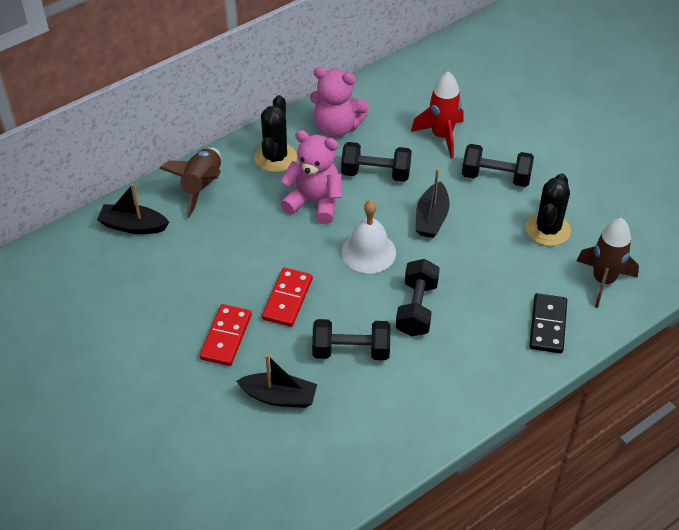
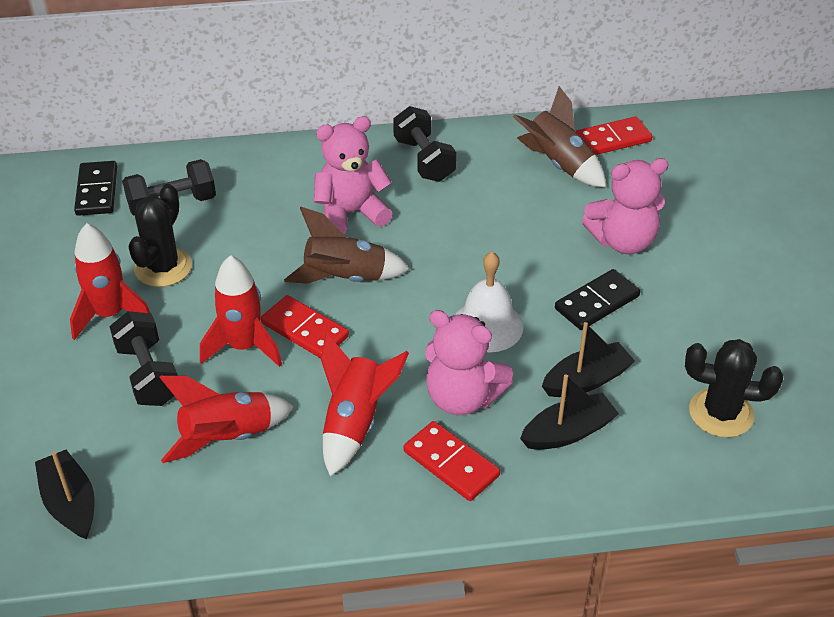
black domino: [529,293,567,353] = 1 -> [74,161,117,216] [555,269,640,330] = 2
black dumbbell: [312,319,390,360] [341,142,412,182] [396,259,440,337] [462,144,534,187] = 4 -> [110,311,178,406] [122,159,216,216] [393,106,456,182] = 3
pink teddy bear: [281,130,342,224] [310,67,369,138] = 2 -> [314,116,393,234] [425,310,513,415] [582,158,669,254] = 3
red domino: [199,304,252,366] [262,267,313,327] = 2 -> [261,295,349,358] [404,421,500,501] [576,116,652,155] = 3
red rocket: [411,71,464,158] = 1 -> [70,223,151,340] [159,376,294,463] [200,255,282,367] [321,333,409,476] = 4

